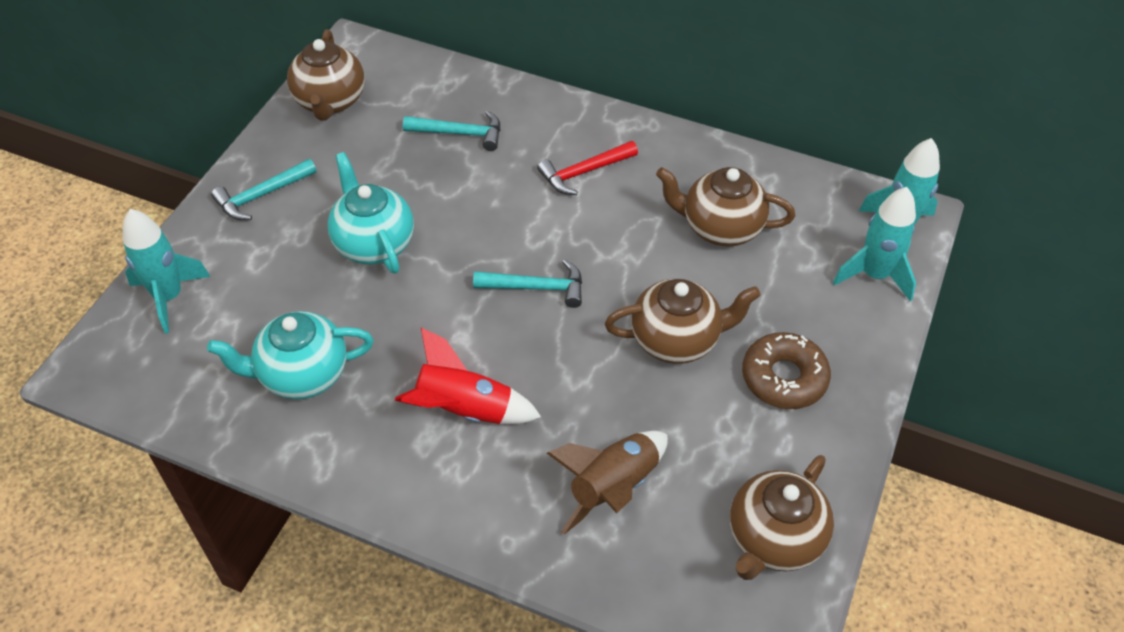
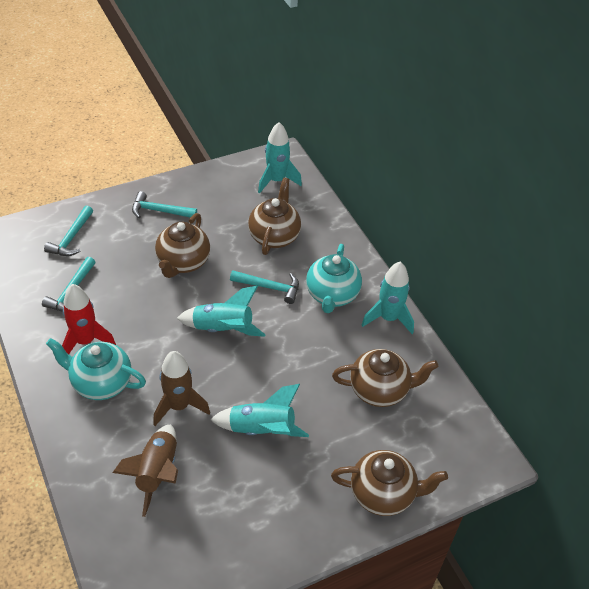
brown donut: [742,332,831,409] = 1 -> none = 0
brown rocket: [547,431,668,535] = 1 -> [112,425,178,517] [153,351,210,426] = 2
red hammer: [537,141,638,195] = 1 -> none = 0
turquoise hammer: [211,159,317,220] [403,110,500,151] [473,259,582,308] = 3 -> [42,257,95,312] [44,206,93,256] [132,191,197,218] [230,270,299,304] = 4
turquoise rocket: [123,209,211,334] [833,187,916,301] [859,138,940,256] = 3 -> [177,286,266,337] [210,384,309,437] [258,122,302,194] [362,262,414,334] = 4

